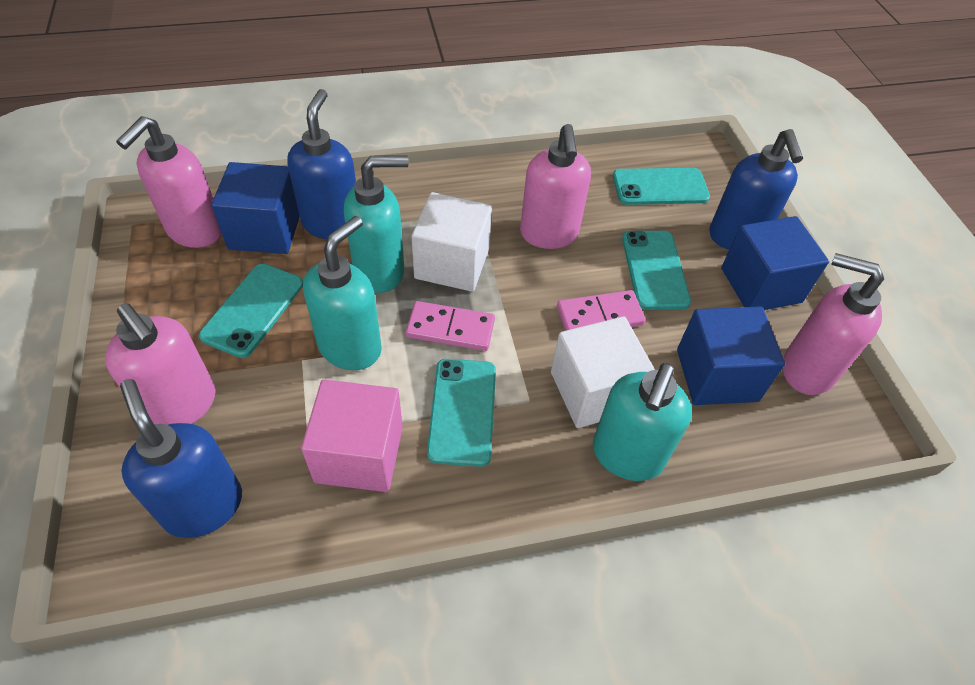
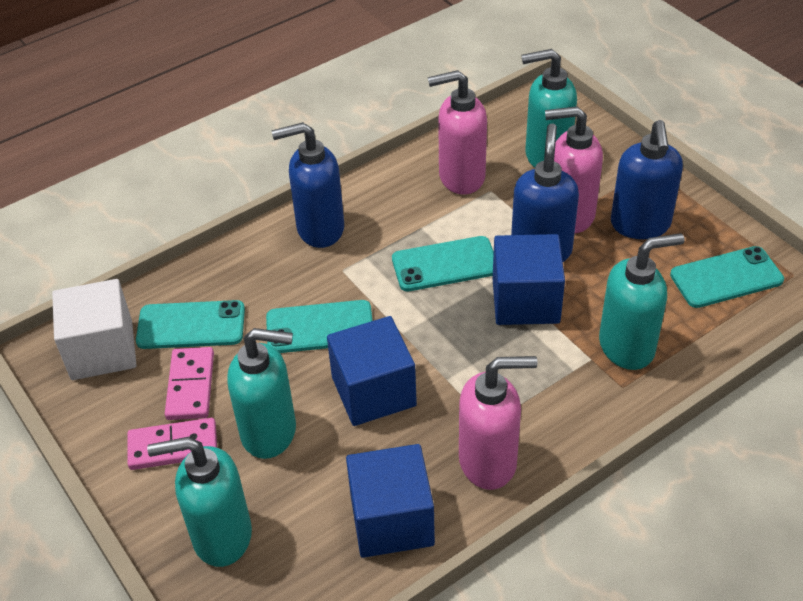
pink cube: [301,379,403,492] = 1 -> none = 0
pink soap dispenser: [105,303,216,425] [116,116,222,248] [520,124,591,249] [783,253,884,395] = 4 -> [428,70,487,194] [459,356,537,490] [545,106,603,233] = 3
turquoise soap dispenser: [303,216,382,370] [344,155,409,293] [593,363,692,481] = 3 -> [147,437,252,567] [227,328,296,459] [521,49,577,168] [599,233,684,370] = 4
white cube: [412,192,492,292] [551,316,655,428] = 2 -> [52,279,136,380] = 1

